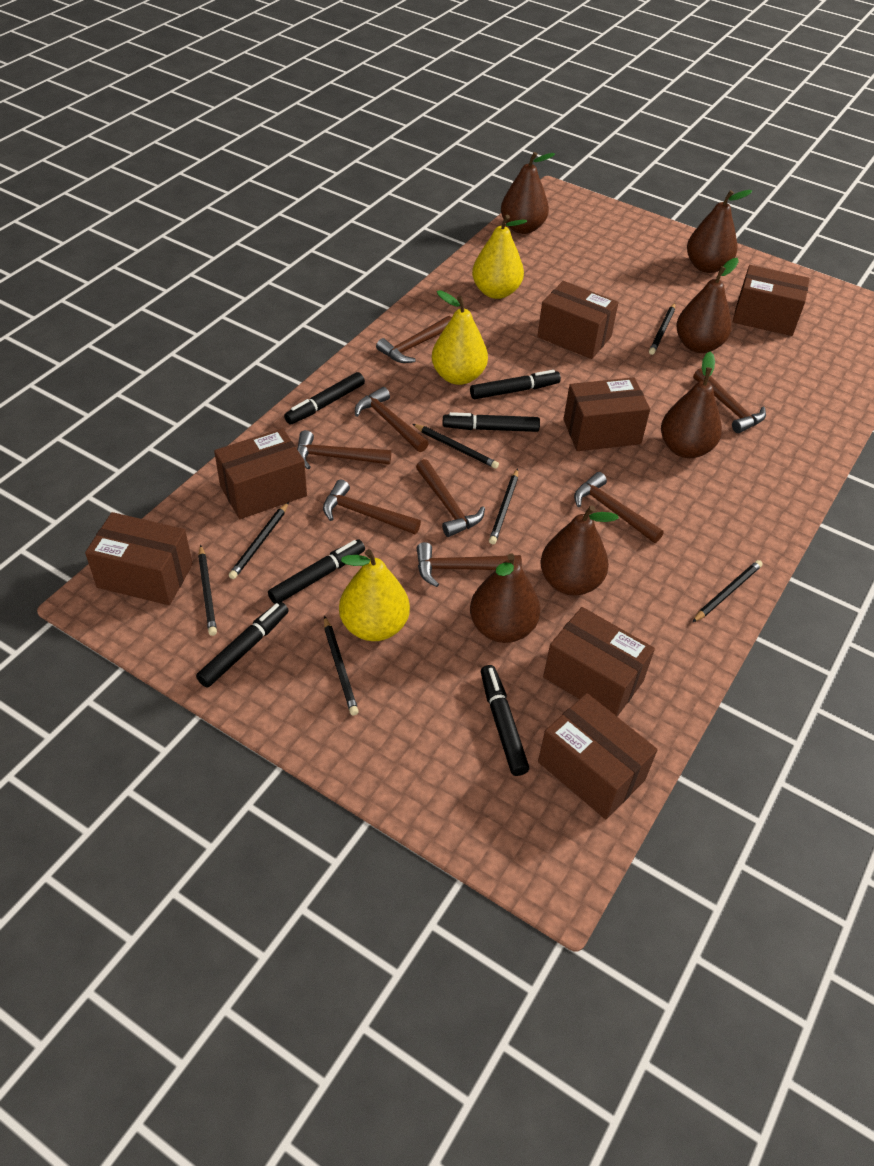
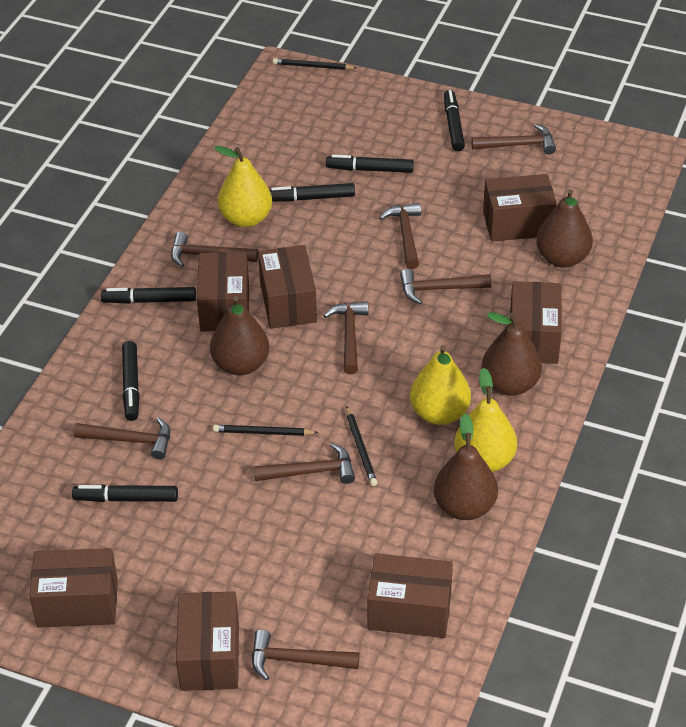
black pencil: [198,545,217,636] [229,502,289,579] [324,616,359,715] [413,424,499,469] [489,469,518,544] [649,303,675,355] [692,560,763,622] = 7 -> [213,425,319,436] [273,58,357,70] [346,406,378,486] = 3
brown pear: [470,553,540,643] [501,152,555,234] [540,505,619,596] [661,352,722,458] [676,258,739,353] [687,190,752,273] = 6 -> [210,296,269,375] [434,413,498,520] [482,312,542,396] [536,189,593,268] = 4

